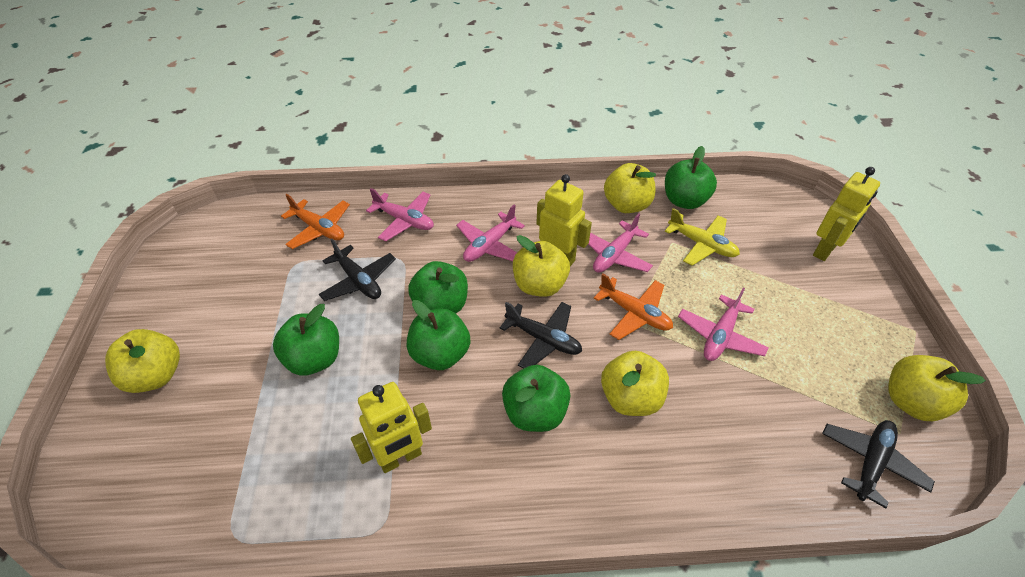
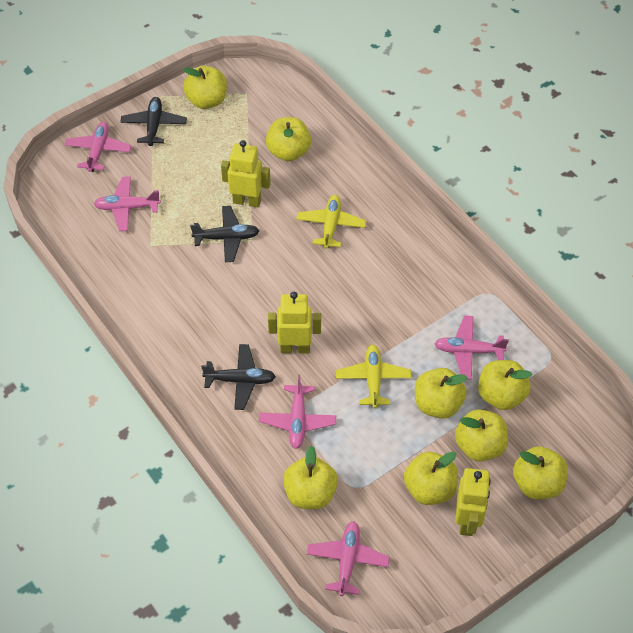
green apple: [273,304,339,376] [406,300,470,370] [408,261,468,313] [502,365,571,432] [665,146,717,209] = 5 -> none = 0
orange plane: [281,194,350,249] [594,274,673,340] = 2 -> none = 0
pink plane: [366,188,434,241] [456,205,525,262] [588,213,653,273] [678,287,769,361] = 4 -> [64,122,132,172] [94,176,161,231] [259,375,336,449] [307,521,390,596] [434,315,509,380] = 5
yellow apple: [105,329,180,393] [513,235,570,297] [601,351,669,416] [604,163,656,213] [888,355,986,421] = 5 -> [183,66,227,109] [266,117,311,161] [283,445,338,509] [404,451,458,505] [415,368,468,419] [455,409,508,462] [478,360,532,410] [513,446,568,499] = 8
yellow plane: [665,208,740,266] = 1 -> [296,195,366,249] [336,345,412,408] = 2

